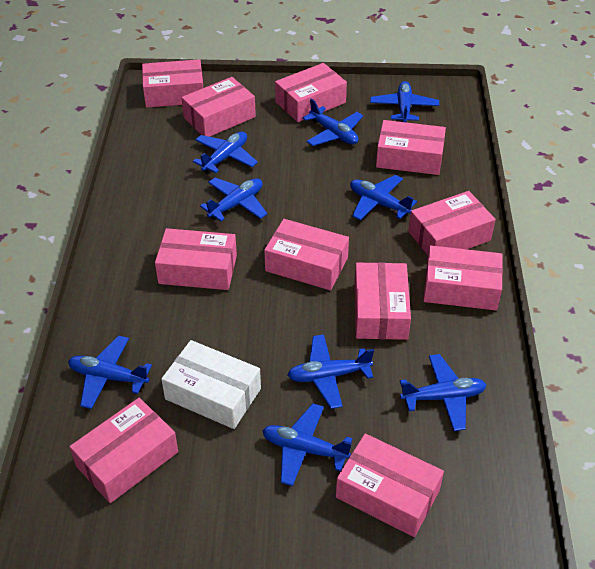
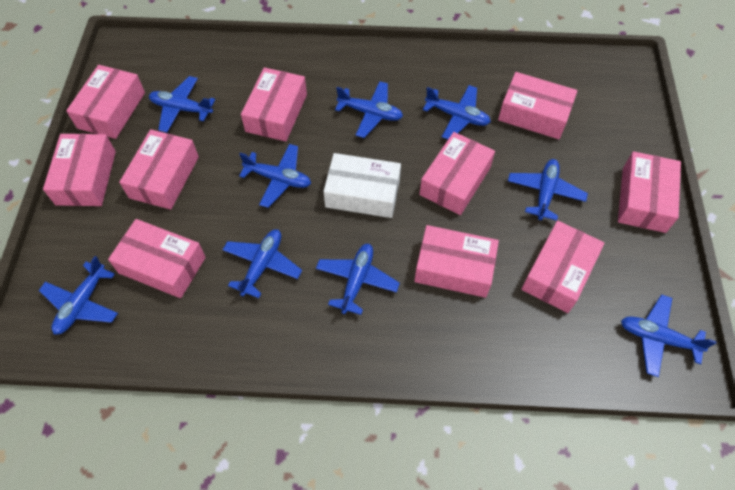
pink box: [69,398,178,503] [142,59,203,108] [155,228,237,290] [181,77,256,137] [264,219,349,290] [275,63,347,122] [336,434,444,537] [354,262,411,340] [376,120,446,175] [408,191,496,255] [423,245,503,311] = 11 -> [43,134,116,206] [66,65,145,139] [108,219,206,298] [119,129,199,210] [241,67,307,141] [414,225,499,298] [419,132,495,215] [498,72,577,139] [521,221,605,313] [618,151,681,233] = 10

